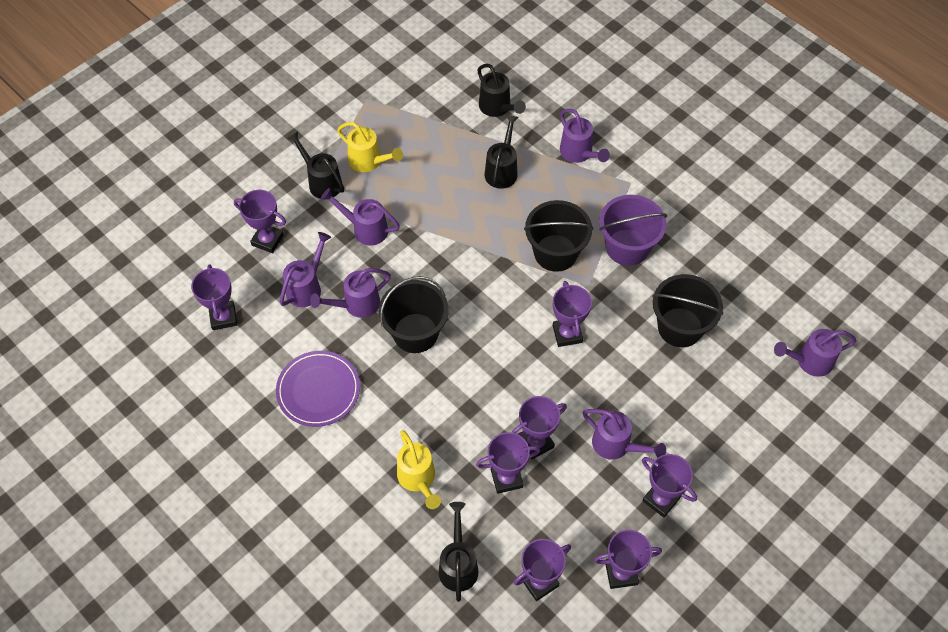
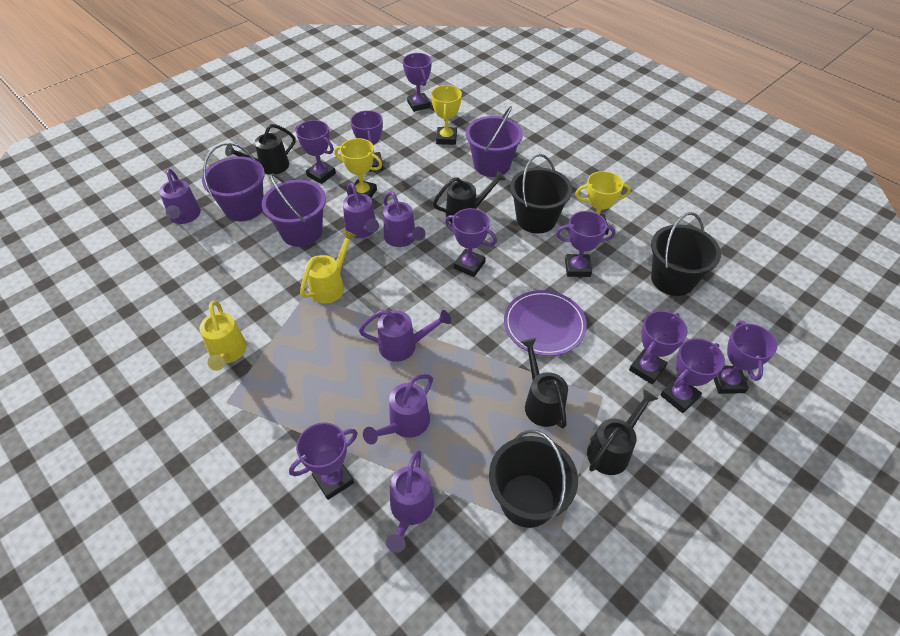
purple bucket: [599,195,667,266] = 1 -> [202,143,265,221] [262,173,326,247] [466,106,523,177] = 3
purple trophy: [191,264,237,330] [234,190,286,253] [476,432,540,494] [511,396,567,460] [514,539,571,601] [553,281,592,347] [594,530,662,589] [642,454,697,518] = 8 -> [289,422,358,500] [295,120,336,184] [350,110,383,172] [403,53,432,112] [445,208,497,277] [556,211,616,277] [629,311,688,385] [660,338,725,413] [714,321,777,394] = 9
yellow trophy: none = 0 -> [334,138,382,198] [431,85,462,145] [575,171,631,235] = 3

